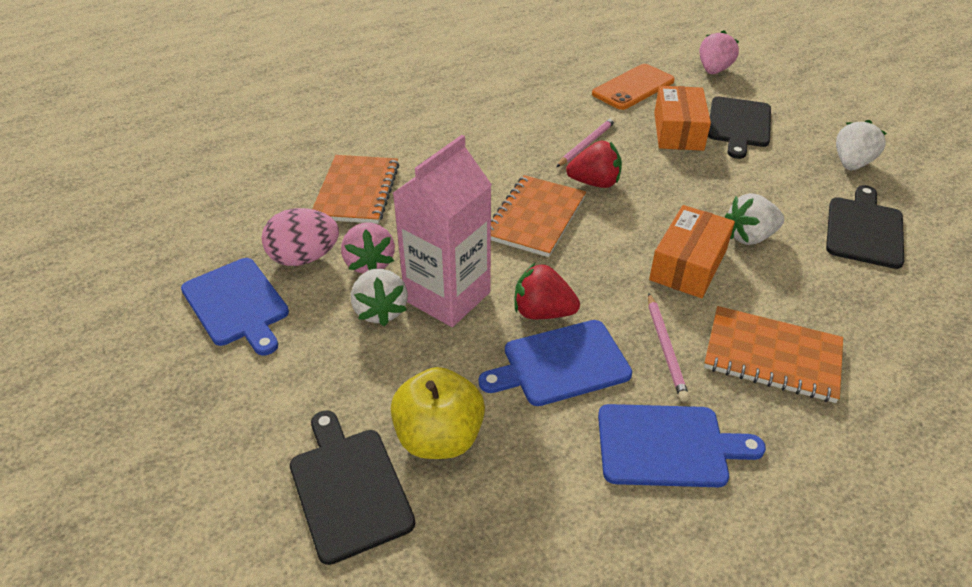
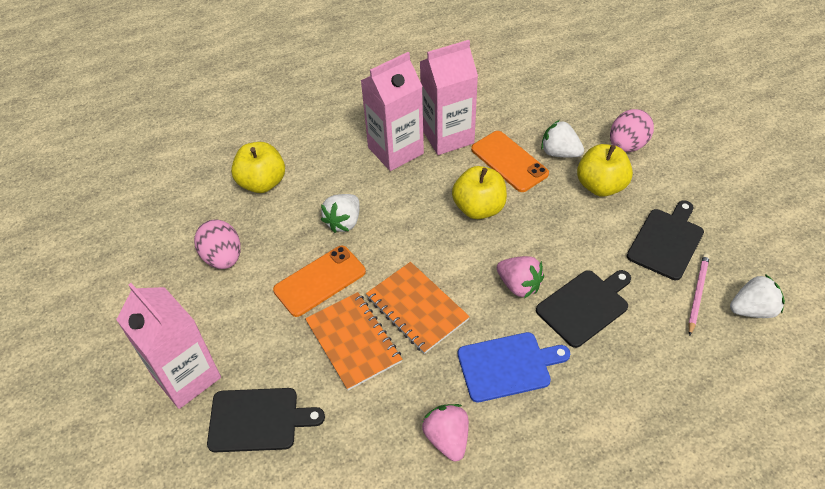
blue cutting board: [181,258,289,355] [479,320,632,406] [598,404,766,487] = 3 -> [458,332,570,402] = 1
orange box: [649,205,735,298] [654,86,711,151] = 2 -> none = 0
orange notebook: [312,155,399,224] [491,175,586,257] [704,306,843,403] = 3 -> [305,292,402,391] [366,262,470,354] = 2
orange phone: [592,64,675,110] = 1 -> [273,245,366,317] [471,131,549,192] = 2
pink carton: [393,135,492,327] = 1 -> [116,283,221,409] [360,52,424,171] [420,40,478,155] = 3
pink egg: [262,208,339,266] = 1 -> [194,219,241,269] [610,109,654,152] = 2
pink pencil: [557,117,616,167] [648,293,689,402] = 2 -> [688,253,710,336] = 1
red strawberry: [515,263,580,319] [566,141,622,188] = 2 -> none = 0
yellow apple: [391,367,485,459] = 1 -> [231,142,285,193] [452,166,507,219] [577,144,633,197] = 3

